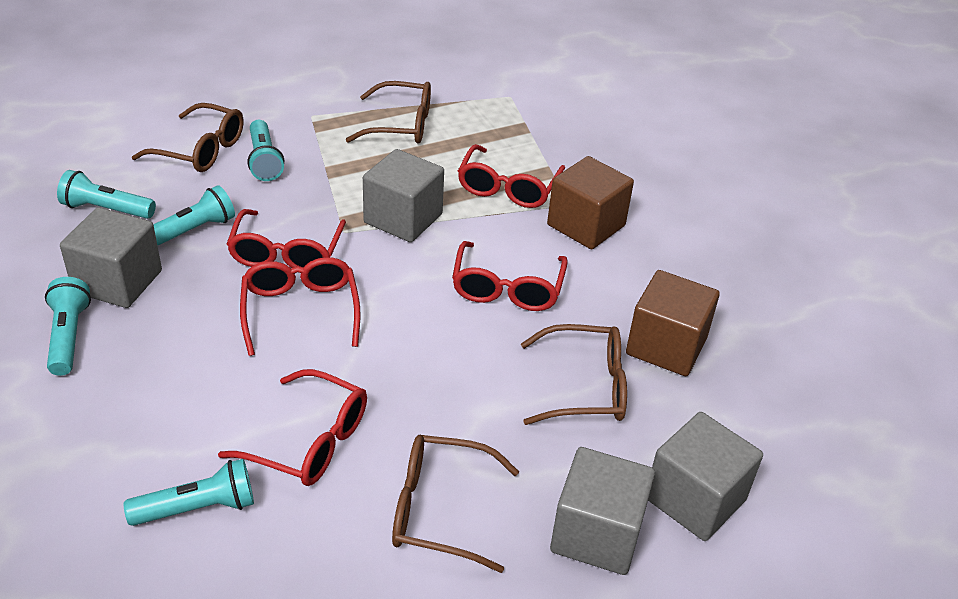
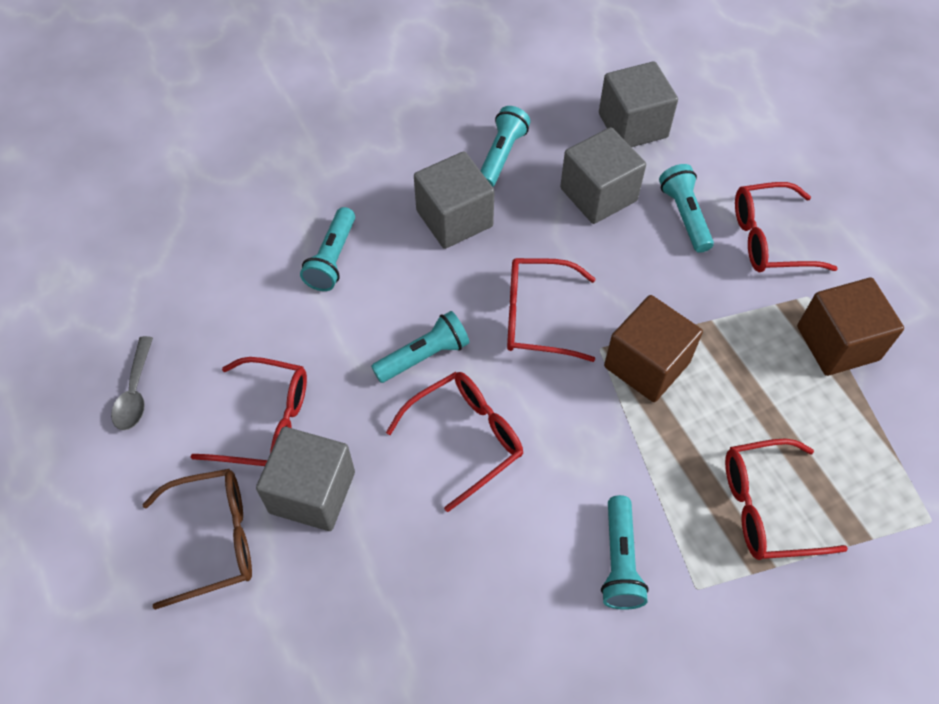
brown glasses: [132,103,244,172] [346,81,431,144] [392,435,519,573] [521,324,627,425] = 4 -> [142,469,252,610] = 1
grey spoon: none = 0 -> [111,336,153,430] = 1

